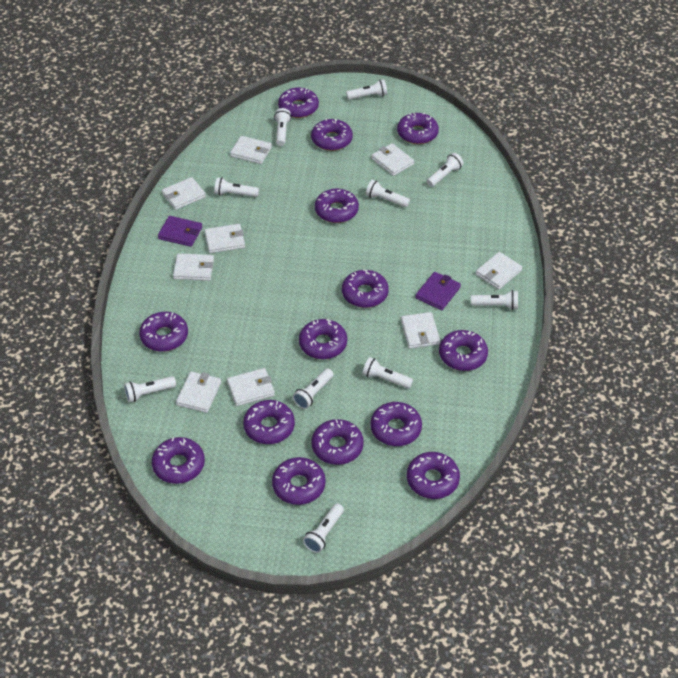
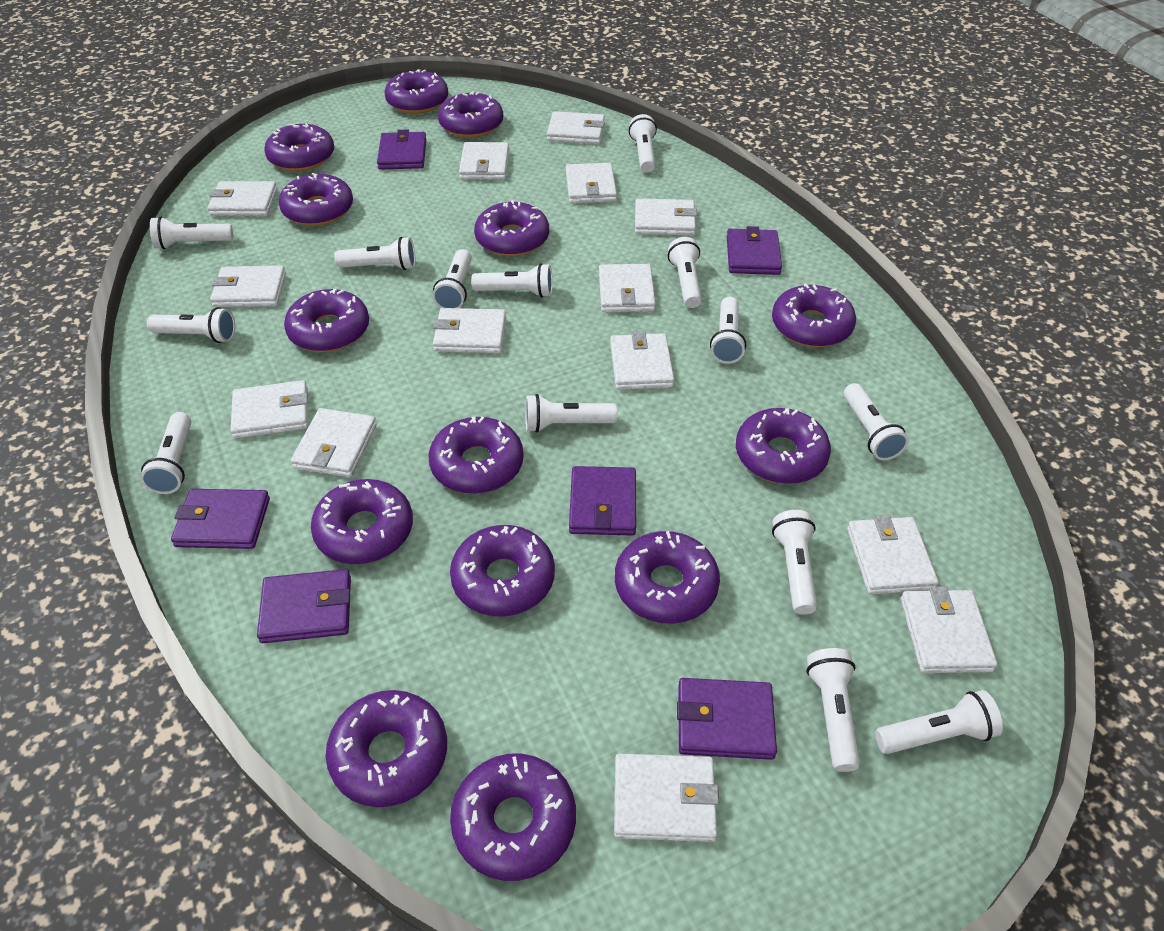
purple wallet: [158,216,202,247] [415,272,461,310] = 2 -> [171,489,270,549] [257,569,351,643] [377,130,426,170] [569,466,636,536] [677,678,777,760] [727,226,782,275] = 6
white flashlight: [124,376,176,402] [214,177,259,197] [274,108,291,146] [293,368,334,409] [303,503,344,553] [346,79,387,100] [362,357,413,389] [366,180,410,207] [427,153,464,187] [471,290,518,310] = 10 -> [140,412,191,494] [147,307,235,343] [150,216,233,249] [334,237,415,270] [432,249,472,308] [471,263,553,298] [525,394,617,432] [629,114,657,173] [668,237,702,308] [710,297,746,364] [772,510,817,615] [806,648,860,772] [844,383,909,460] [875,690,1003,754] = 14
white wallet: [161,177,206,210] [173,253,214,281] [176,371,221,413] [204,224,245,253] [227,368,275,406] [230,136,272,164] [371,143,414,176] [401,312,440,349] [476,252,523,289] = 9 -> [208,181,277,216] [210,265,286,307] [231,380,308,439] [291,408,377,477] [433,308,506,353] [459,142,509,180] [547,111,605,144] [566,163,617,204] [599,264,656,312] [610,331,674,390] [614,754,719,842] [635,198,697,236] [847,515,939,594] [900,586,998,673] = 14

